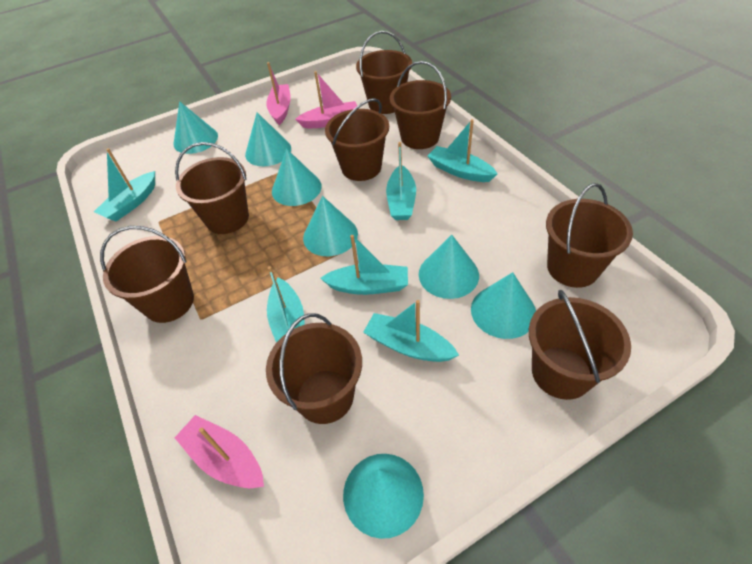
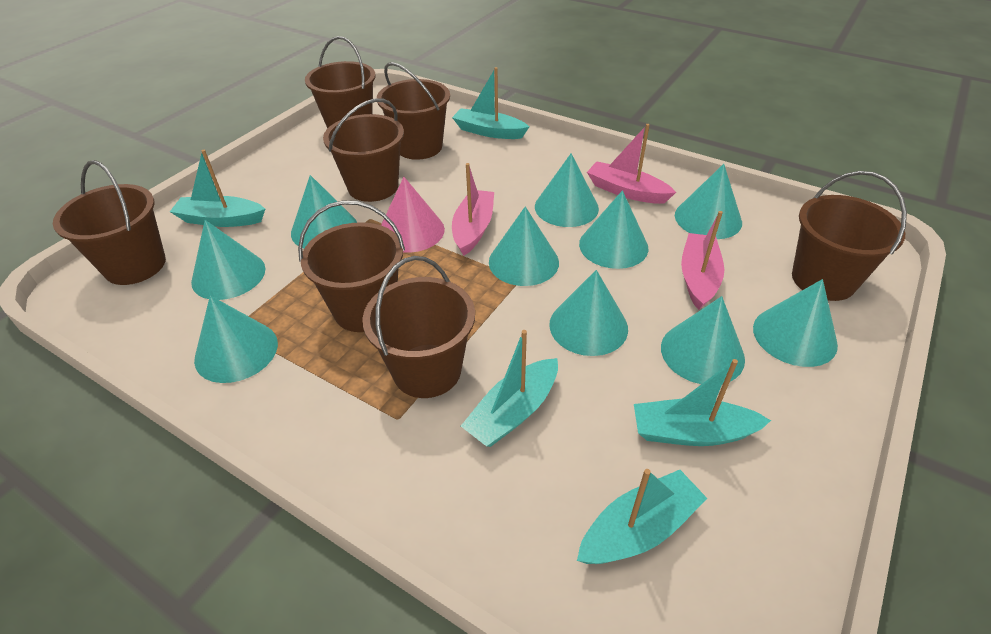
brown bucket: [100,226,194,323] [175,142,249,234] [266,313,362,424] [325,98,389,181] [356,31,412,114] [390,61,451,149] [529,290,631,400] [546,183,633,288] = 8 -> [53,160,166,285] [298,200,405,332] [305,36,376,129] [323,98,404,202] [362,256,475,398] [377,62,450,160] [792,171,907,301] = 7
pink cone: none = 0 -> [381,177,445,253] = 1
turquoise boat: [94,148,155,221] [267,266,305,343] [320,235,408,295] [363,300,459,362] [386,142,416,220] [428,119,498,182] = 6 -> [170,150,265,227] [452,67,529,139] [461,330,558,447] [577,469,708,564] [634,359,771,446] = 5
turquoise cone: [173,101,218,154] [245,112,291,166] [272,149,322,206] [303,196,358,256] [343,454,424,539] [419,235,479,299] [471,272,536,339] = 7 -> [191,220,265,300] [194,295,278,383] [291,175,357,248] [489,206,559,286] [535,153,599,227] [549,270,628,356] [579,190,648,269] [661,296,745,384] [675,164,742,239] [753,279,838,367] = 10

